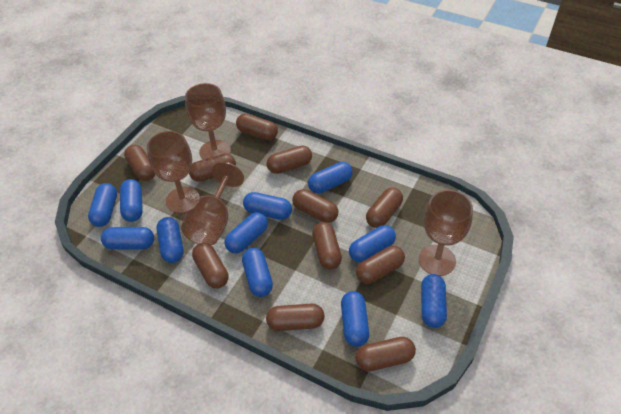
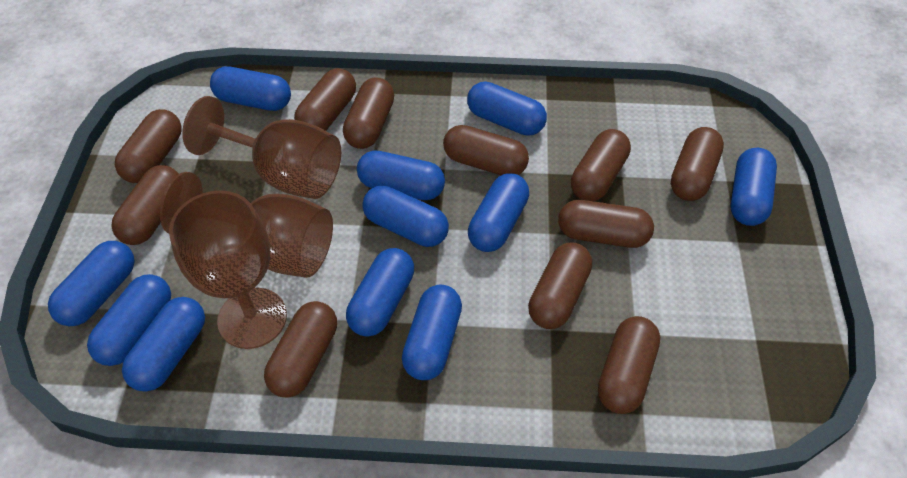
brown goblet: [147,131,200,213] [181,162,244,245] [185,83,231,160] [419,190,473,276] = 4 -> [160,172,333,278] [169,191,287,349] [182,96,341,199] = 3

